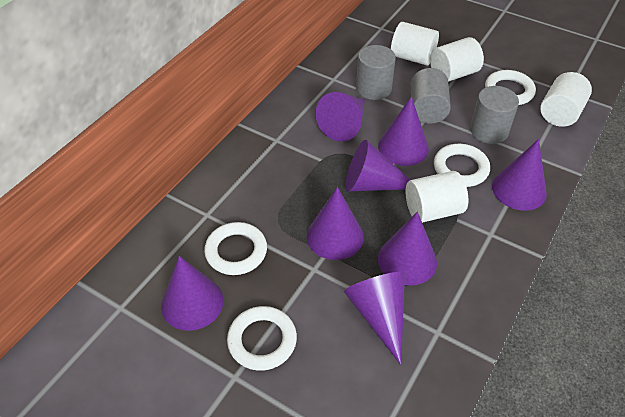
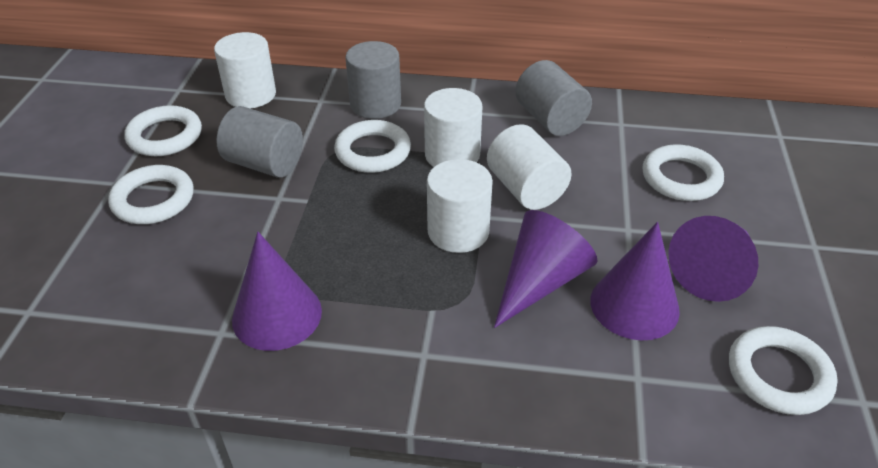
purple cone: [161,256,223,331] [307,187,364,260] [316,92,365,141] [344,272,405,365] [345,140,410,191] [378,96,429,166] [378,212,437,285] [492,139,547,211] = 8 -> [232,232,322,351] [494,210,597,328] [590,222,680,341] [668,216,758,302] = 4
white ring: [204,222,267,275] [227,306,297,371] [434,144,490,187] [485,70,536,105] = 4 -> [108,165,194,224] [124,105,202,156] [334,120,411,173] [642,144,724,201] [729,326,838,415] = 5

